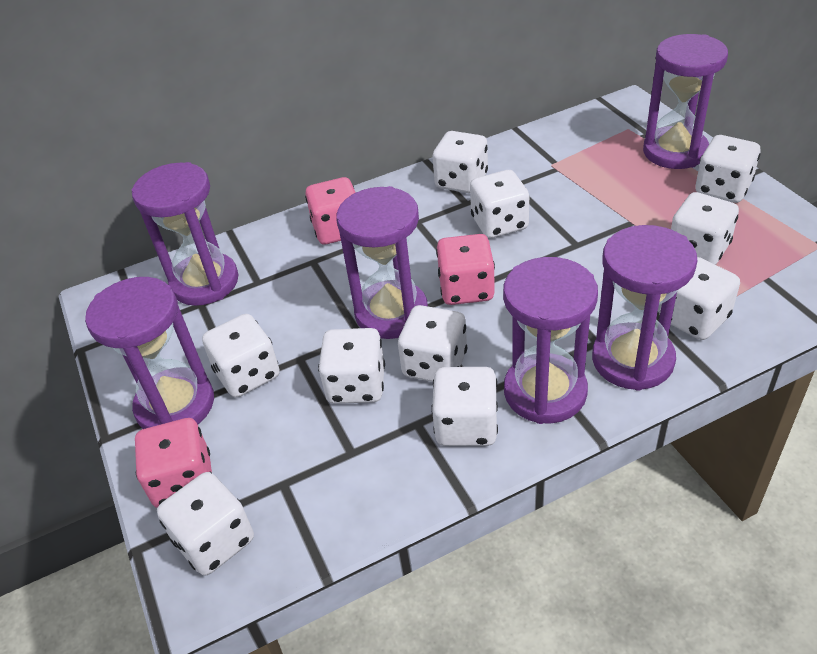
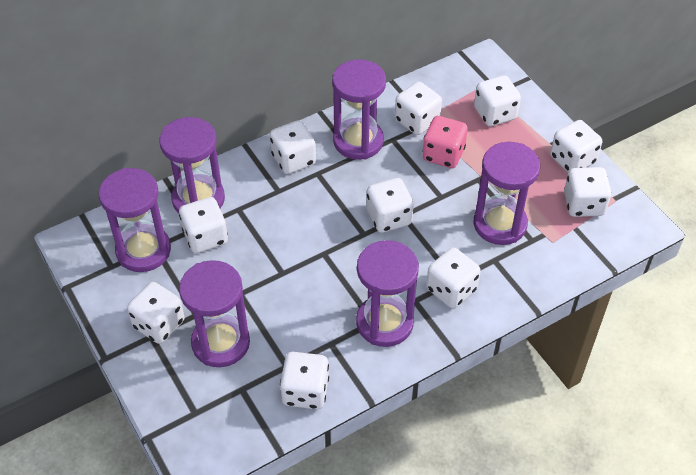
pink dice: [135,418,212,508] [305,177,356,244] [436,234,495,305] = 3 -> [423,116,468,168] = 1

